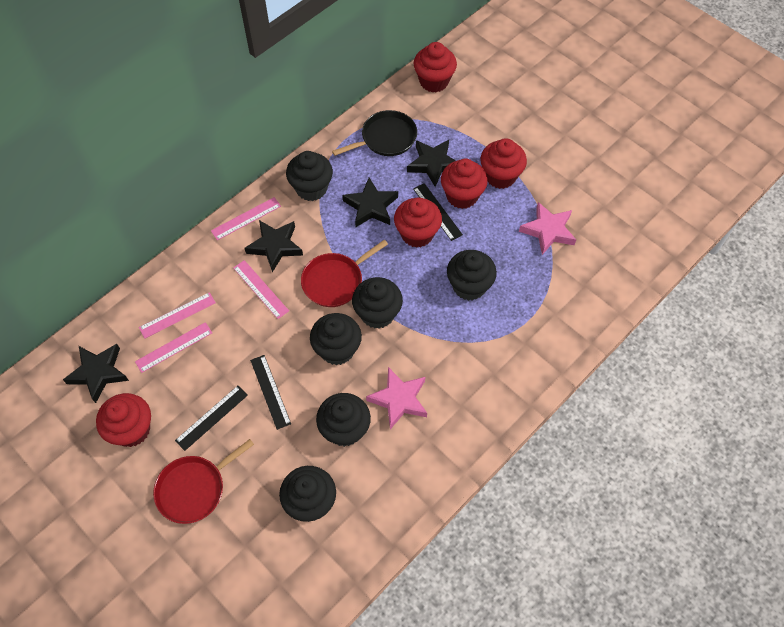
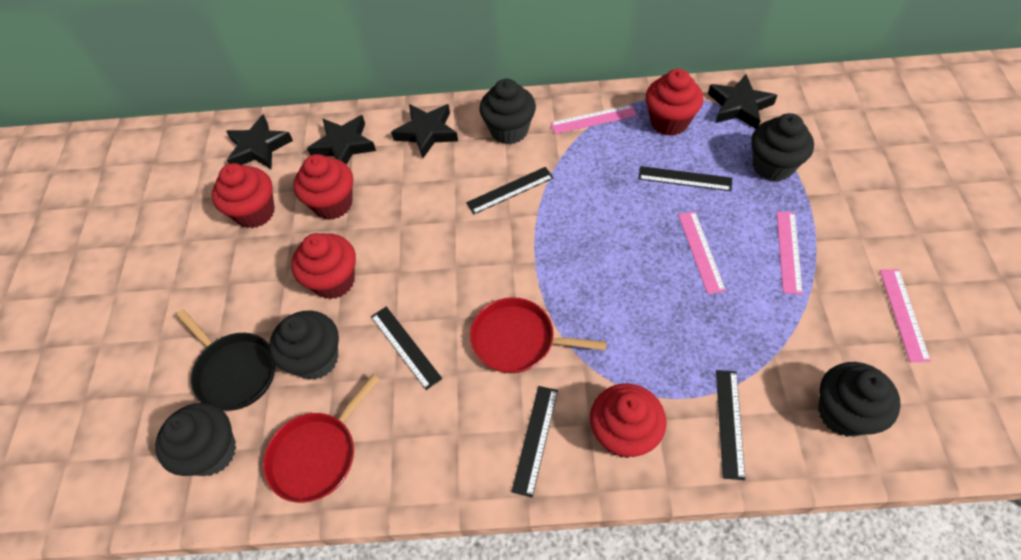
black cupcake: [279,466,336,522] [286,151,333,201] [310,313,362,365] [316,393,371,447] [352,277,403,329] [447,250,497,301] = 6 -> [155,403,236,476] [269,311,339,380] [480,79,536,144] [751,113,814,182] [818,362,901,437] = 5
black ruler: [175,386,248,451] [250,355,291,430] [413,183,463,241] = 3 -> [371,306,442,390] [466,167,554,215] [511,386,558,497] [638,166,732,191] [716,370,745,480] = 5
pink star: [366,367,427,429] [519,202,576,255] = 2 -> none = 0

